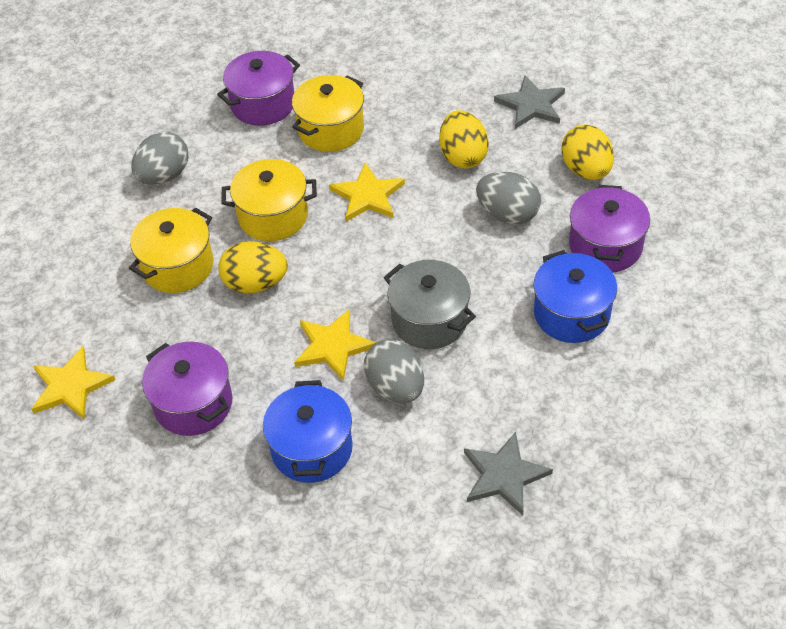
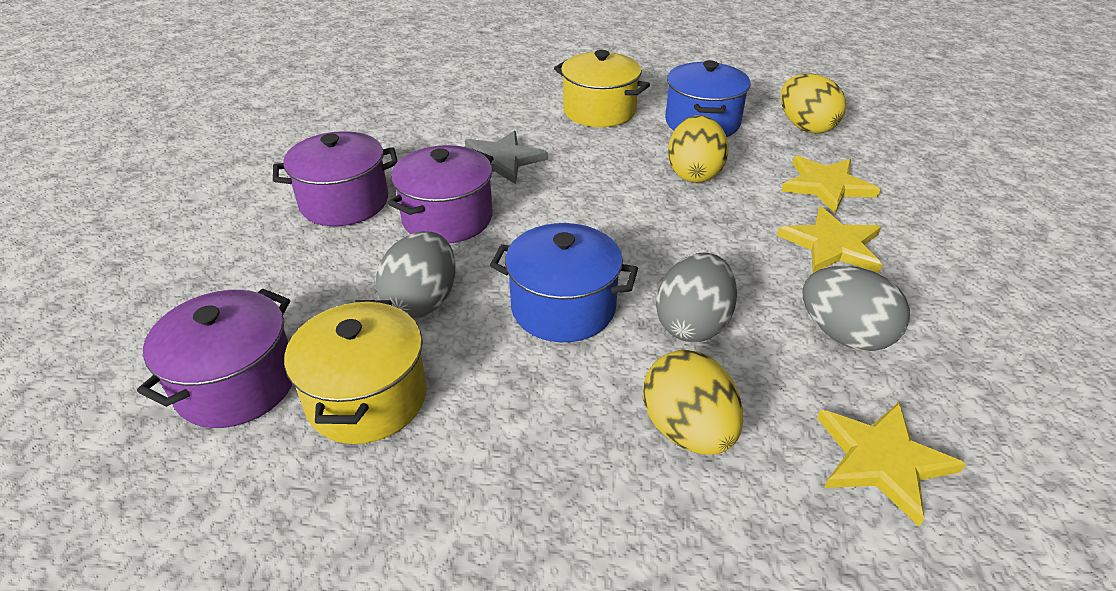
grey pot: [384,260,476,349] = 1 -> none = 0
grey star: [464,432,553,515] [494,75,565,129] = 2 -> [465,131,548,184] = 1
yellow pot: [129,207,214,293] [221,159,317,241] [292,75,364,152] = 3 -> [284,300,427,444] [554,50,650,127] = 2

